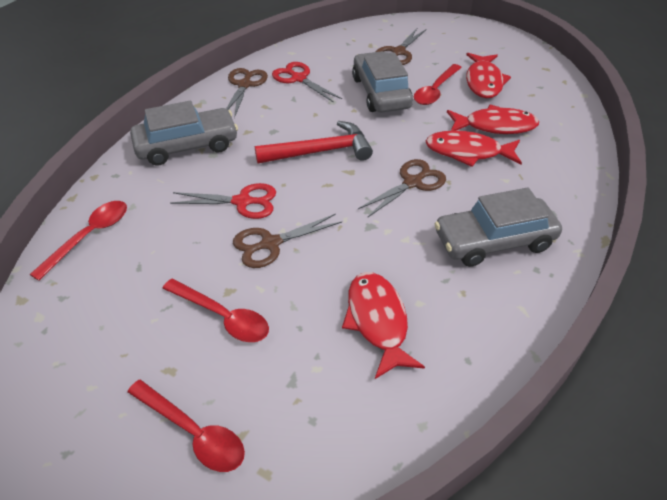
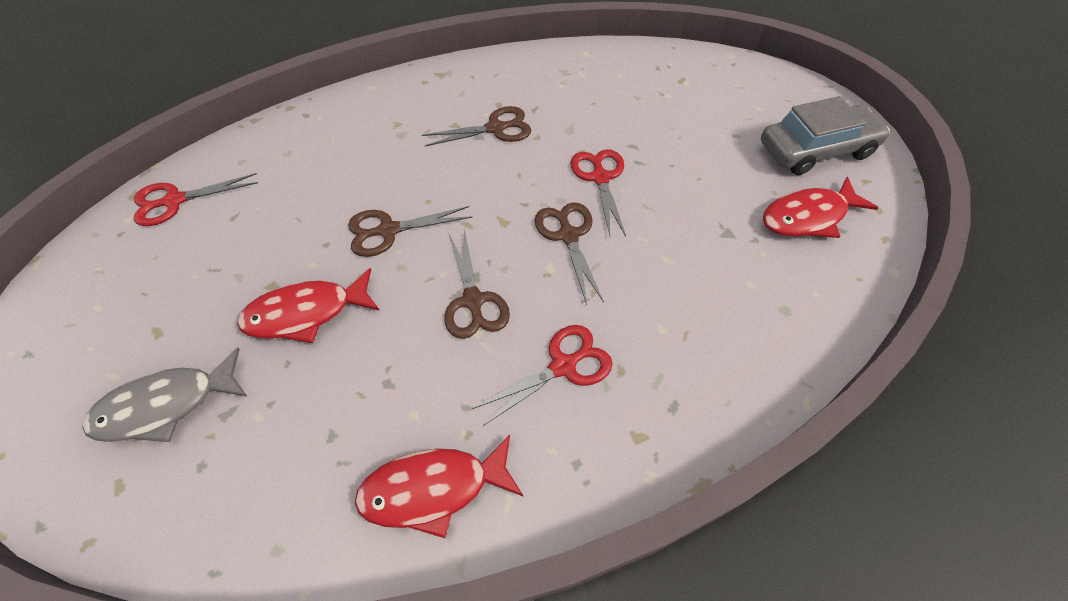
grey car: [130,101,238,166] [352,51,413,113] [434,188,562,267] = 3 -> [761,96,890,175] = 1
grey fish: none = 0 -> [82,348,247,442] = 1
red fish: [342,272,425,379] [426,131,522,167] [447,105,539,134] [466,53,511,98] = 4 -> [237,268,380,343] [354,435,524,538] [763,177,878,238] = 3
red hammer: [255,121,373,163] = 1 -> none = 0
red scissors: [170,183,276,219] [272,62,342,103] = 2 -> [134,173,258,226] [472,325,612,426] [570,149,626,236] = 3
red spoon: [29,201,127,281] [127,380,245,472] [162,279,269,342] [414,64,462,105] = 4 -> none = 0

